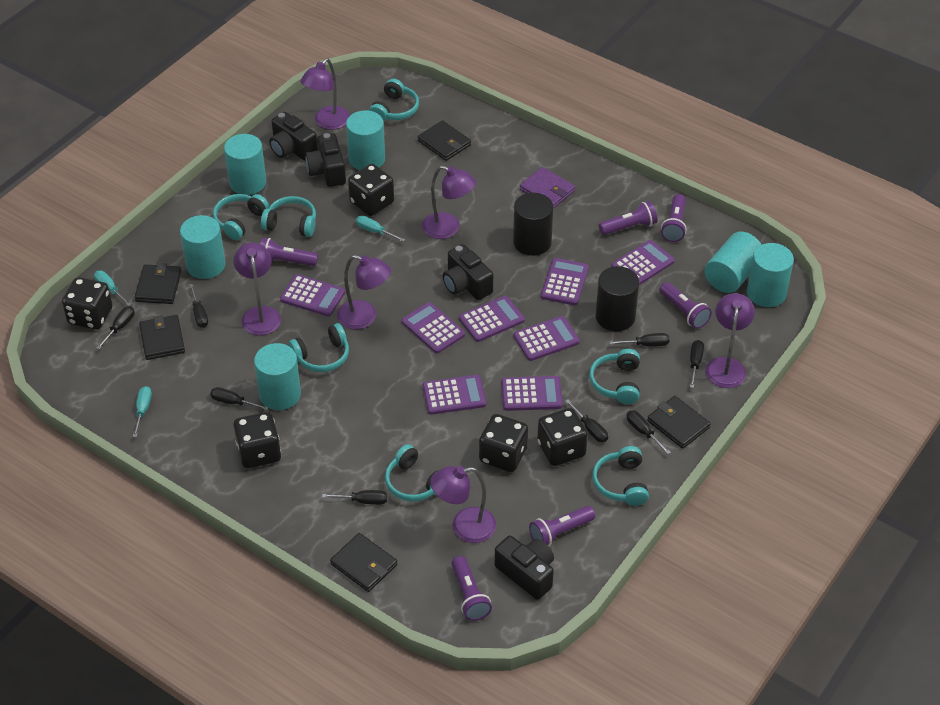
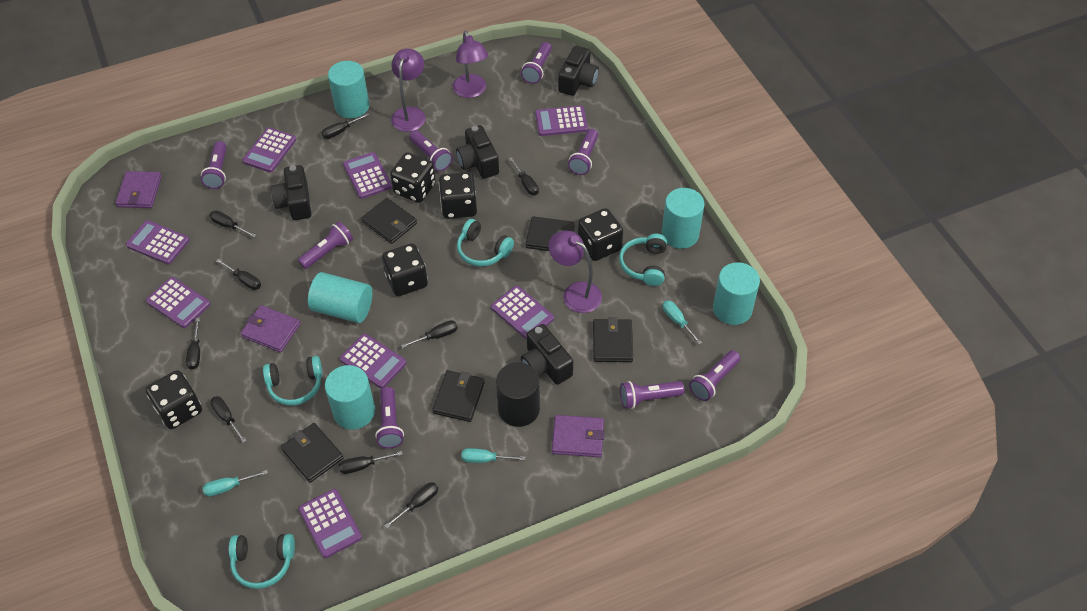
black cylinder: [513,193,553,256] [595,266,639,331] = 2 -> [496,362,540,427] = 1
black screwdriver: [96,306,135,349] [189,284,208,328] [210,387,269,410] [322,490,387,505] [565,399,608,443] [609,333,670,347] [627,410,671,454] [690,340,704,388] = 8 -> [186,318,200,370] [209,210,256,237] [210,396,247,443] [217,259,261,290] [322,113,369,139] [339,451,403,474] [384,482,438,528] [401,321,458,348] [509,157,539,195] = 9
purple flashlight: [260,238,318,266] [452,556,492,621] [529,506,595,546] [599,201,658,235] [659,282,712,329] [661,194,687,242] = 6 -> [201,141,227,189] [298,221,353,269] [375,387,404,449] [409,130,453,171] [521,42,552,84] [568,129,598,175] [620,381,684,409] [689,350,740,401] = 8
purple lamp: [233,243,281,335] [300,58,350,130] [337,255,391,329] [422,165,476,239] [430,466,496,543] [705,293,755,388] = 6 -> [391,49,426,132] [453,31,488,98] [548,231,602,313] = 3
purple wallet: [520,167,575,209] = 1 -> [116,171,162,208] [240,305,301,352] [552,415,605,457] = 3
turquoise cylinder: [180,215,225,279] [224,134,266,195] [254,343,301,410] [346,110,385,170] [704,231,762,293] [747,243,794,307] = 6 -> [308,272,372,323] [325,365,375,430] [328,61,369,118] [662,188,705,249] [713,262,760,325] = 5
turquoise headphones: [213,194,269,240] [261,196,316,237] [289,323,349,372] [369,79,419,121] [385,444,439,501] [589,349,640,404] [592,446,649,506] = 7 -> [229,534,295,589] [263,356,322,406] [457,219,514,267] [619,234,667,286] = 4

